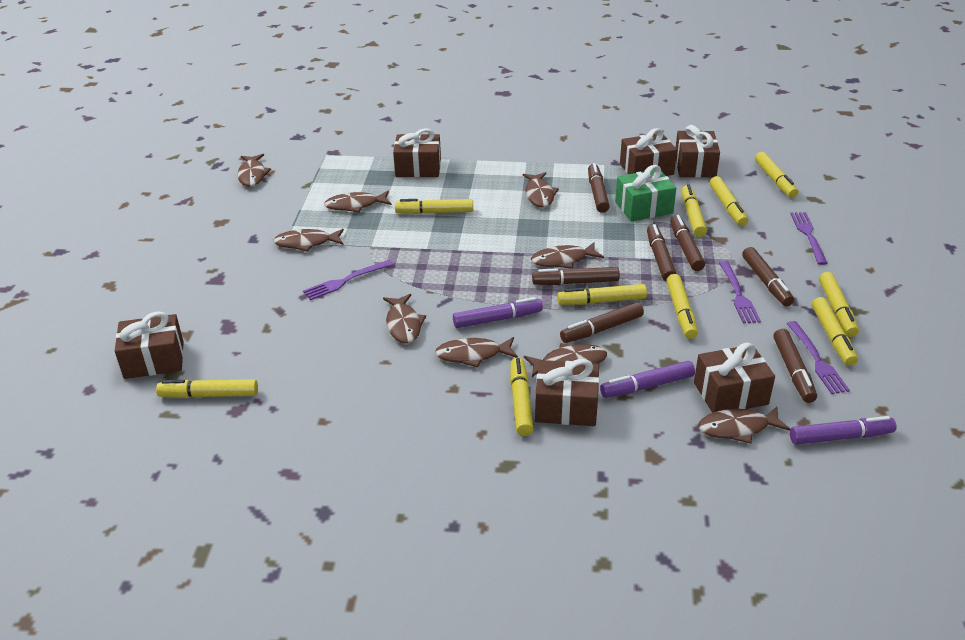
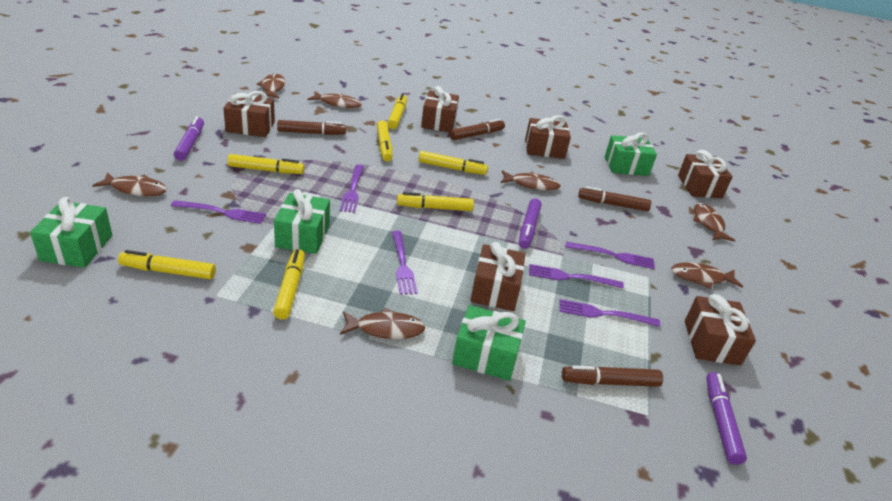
brown fish: [237,154,271,187] [273,229,344,252] [324,191,392,213] [383,294,426,344] [435,337,518,367] [522,172,559,208] [524,343,607,377] [531,242,604,269] [698,407,790,443] = 9 -> [92,172,167,196] [256,73,285,98] [307,91,362,108] [340,308,425,339] [501,170,561,190] [671,262,743,289] [693,203,735,242] = 7
brown marker: [532,267,620,285] [560,302,644,343] [588,163,610,213] [647,224,677,281] [670,215,705,271] [742,247,794,306] [773,329,817,403] = 7 -> [277,120,346,135] [449,119,505,140] [562,365,663,387] [578,186,651,211] = 4
green gift: [615,165,676,222] = 1 -> [30,197,112,268] [274,189,330,254] [452,305,526,381] [605,132,657,176] = 4
purple fork: [303,260,394,300] [719,261,761,324] [786,321,850,394] [790,212,828,265] = 4 -> [171,200,266,224] [340,164,364,213] [392,231,418,295] [529,264,624,289] [559,299,660,327] [565,242,655,269] = 6
yellow marker: [156,379,258,398] [395,199,473,214] [510,358,534,436] [557,284,647,305] [666,274,698,339] [681,185,707,237] [710,176,748,226] [755,152,798,198] [812,297,858,366] [819,272,859,337] = 10 -> [118,250,216,279] [227,154,305,174] [273,249,305,320] [377,120,392,162] [387,94,407,129] [397,192,474,211] [419,151,488,175] = 7

